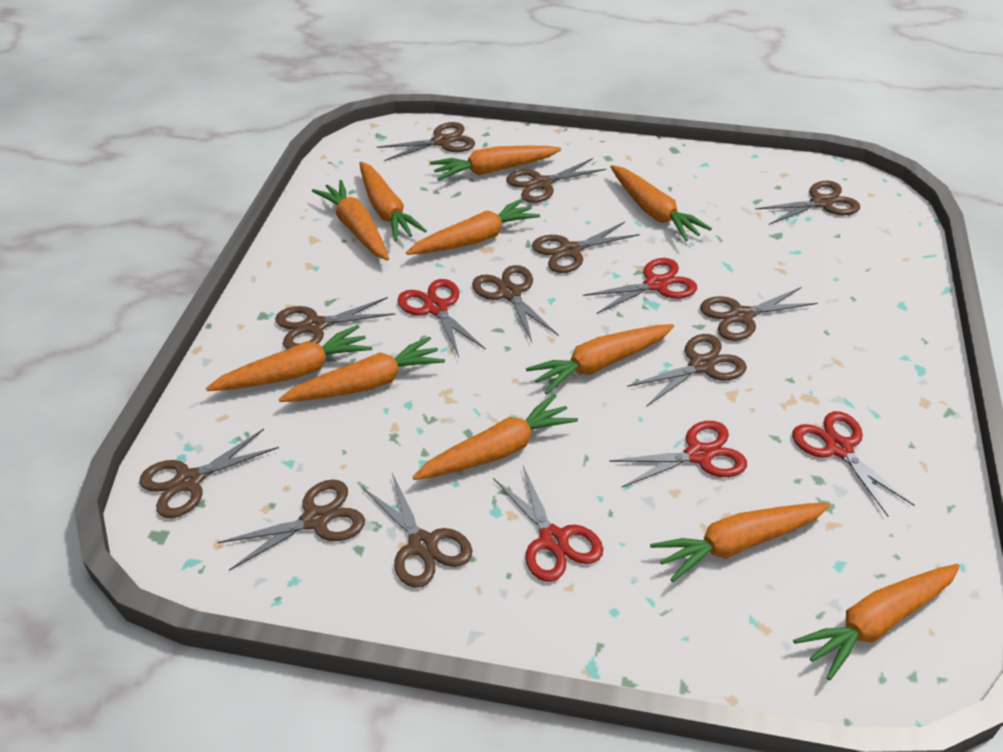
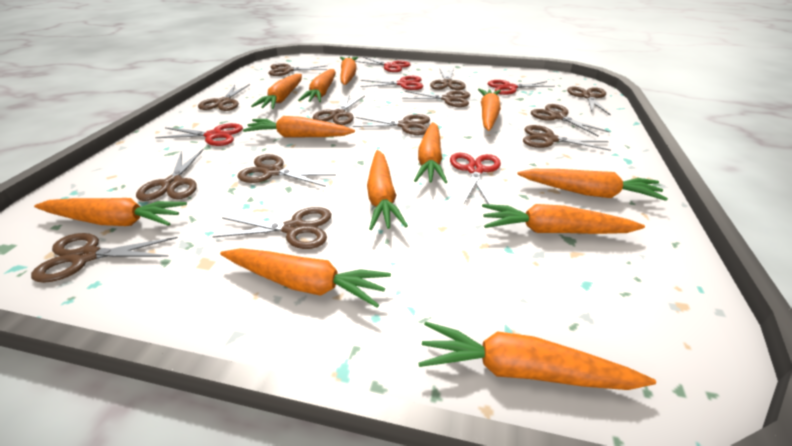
brown scissors: [139,429,279,518] [217,479,365,571] [275,297,396,349] [362,473,473,588] [377,122,475,161] [472,265,558,342] [506,158,606,203] [532,222,640,273] [627,334,747,407] [700,287,818,341] [755,181,860,225] = 11 -> [31,233,178,283] [136,149,204,201] [198,84,250,111] [212,207,331,249] [237,154,336,187] [268,63,327,76] [313,95,365,125] [353,114,430,135] [402,90,470,107] [430,68,466,90] [523,125,611,151] [531,104,610,137] [567,87,611,116] = 13
orange carrot: [206,325,372,391] [279,337,445,402] [312,180,389,261] [359,162,427,241] [406,199,540,255] [413,394,578,480] [430,146,561,181] [526,324,674,395] [610,165,712,242] [650,503,830,582] [793,564,960,680] = 11 -> [34,198,187,226] [220,248,391,308] [243,116,355,138] [251,74,302,109] [298,69,336,102] [340,57,358,85] [367,150,408,230] [414,122,447,183] [418,321,656,390] [478,89,501,131] [482,204,645,234] [517,169,668,201] = 12

